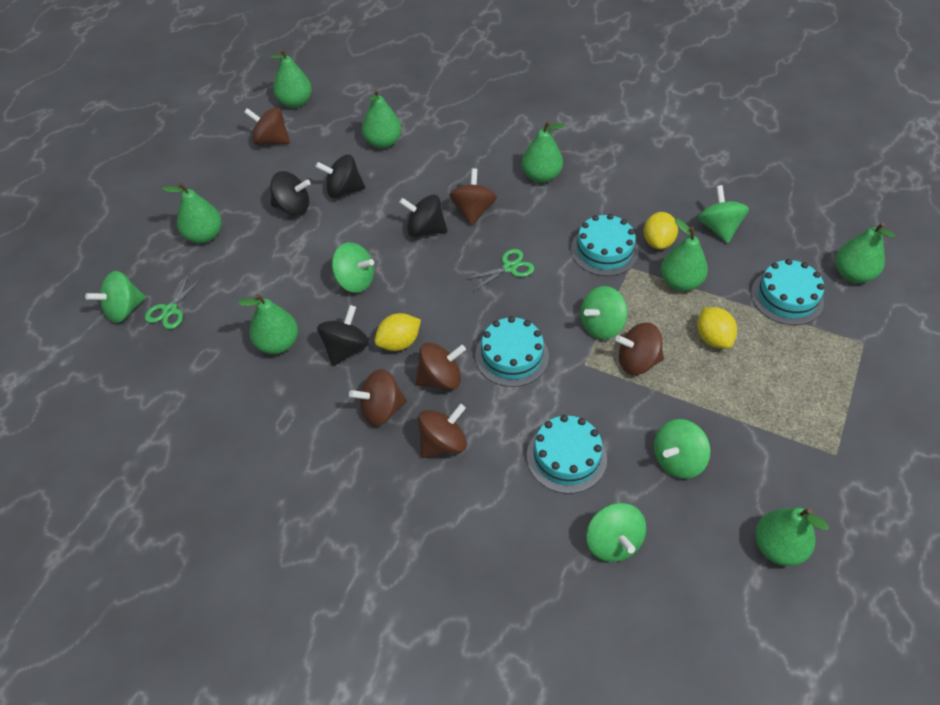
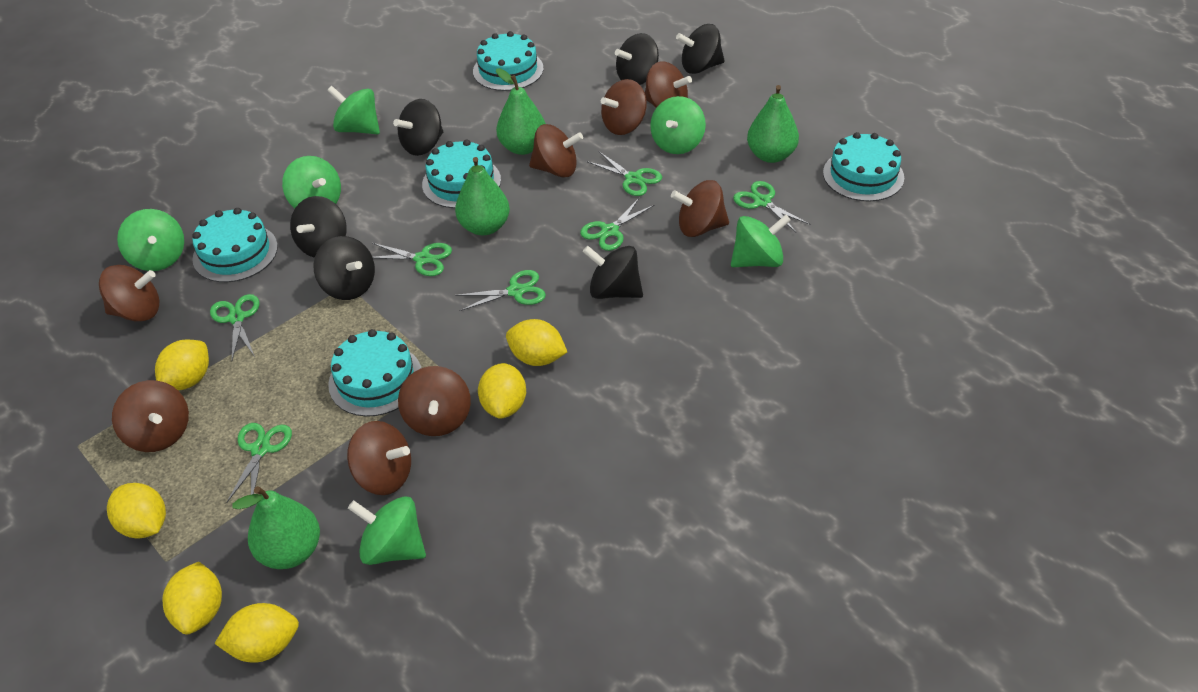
black spinning top: [270,171,311,216] [315,154,365,198] [317,305,369,366] [399,194,448,237] = 4 -> [290,196,347,258] [313,236,375,300] [393,99,443,156] [583,246,643,299] [615,33,659,85] [676,24,725,74] = 6
brown spinning top: [244,107,290,145] [349,369,407,426] [416,342,466,390] [418,404,467,458] [449,168,497,226] [615,323,664,375] = 6 -> [99,265,159,322] [112,380,189,452] [347,421,411,495] [398,366,471,436] [529,124,583,177] [601,79,647,135] [645,61,692,108] [671,180,729,237] = 8
green pear: [162,183,222,243] [238,294,298,354] [270,49,312,108] [362,89,402,149] [522,121,565,183] [661,219,708,291] [755,508,829,566] [835,222,895,283] = 8 -> [232,486,320,569] [455,157,510,235] [496,68,546,155] [747,85,799,163] = 4
green scissors: [145,274,203,329] [466,249,534,291] = 2 -> [210,294,260,360] [226,423,292,503] [372,243,452,276] [455,270,546,311] [580,198,655,251] [586,152,662,196] [733,181,811,232] = 7
turquoise cake: [475,316,549,387] [527,415,607,494] [571,214,639,276] [751,259,824,325] = 4 -> [192,208,278,282] [328,329,421,417] [422,140,501,208] [473,31,543,91] [823,132,904,202] = 5
yellow lemon: [375,313,421,351] [644,212,678,249] [697,307,737,348] = 3 -> [107,483,166,539] [155,340,209,390] [162,562,222,634] [214,603,299,663] [478,363,526,419] [506,319,567,366] = 6

